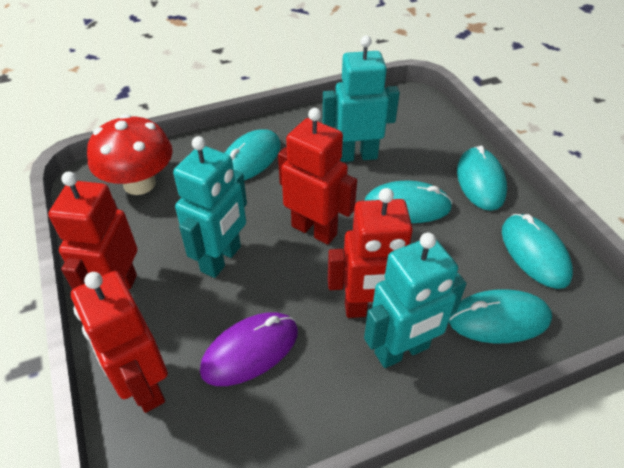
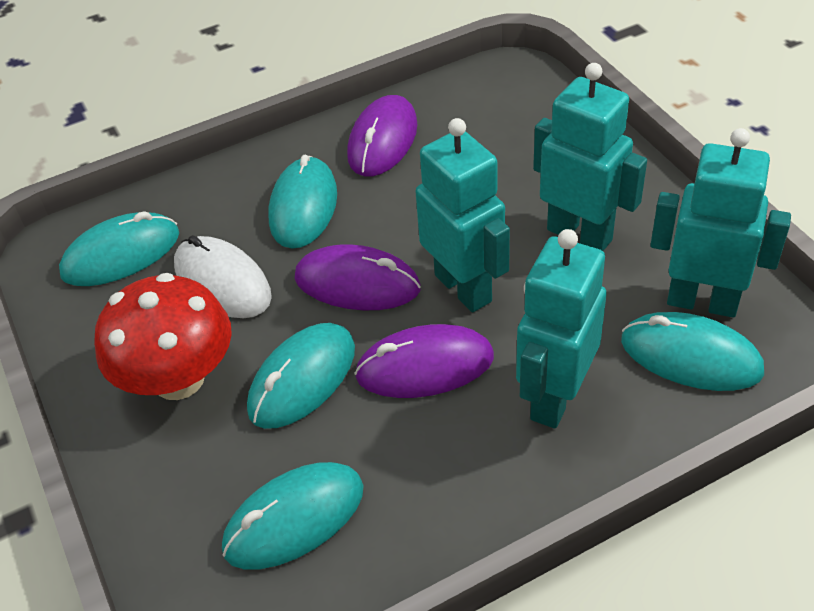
purple mouse: [200,312,298,386] = 1 -> [294,244,421,310] [347,95,417,176] [354,324,494,398] = 3
red robot: [48,172,137,290] [71,271,168,413] [278,108,357,245] [328,188,413,318] = 4 -> none = 0
turquoise robot: [173,136,247,278] [322,36,400,162] [364,233,466,368] = 3 -> [416,118,510,312] [516,229,607,428] [533,63,647,251] [651,128,791,317] = 4
white mouse: none = 0 -> [174,235,272,318] = 1

